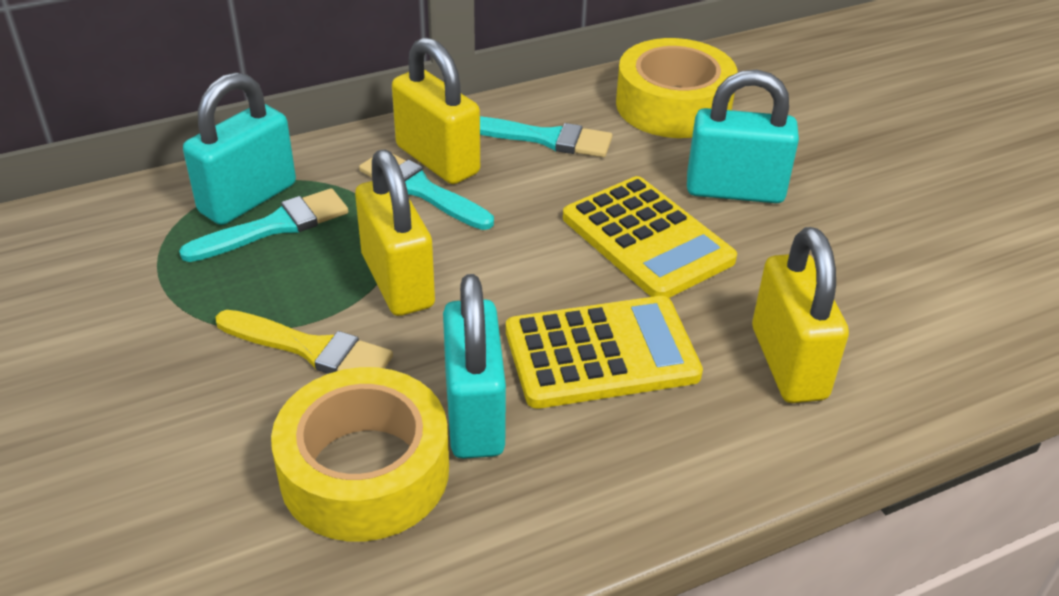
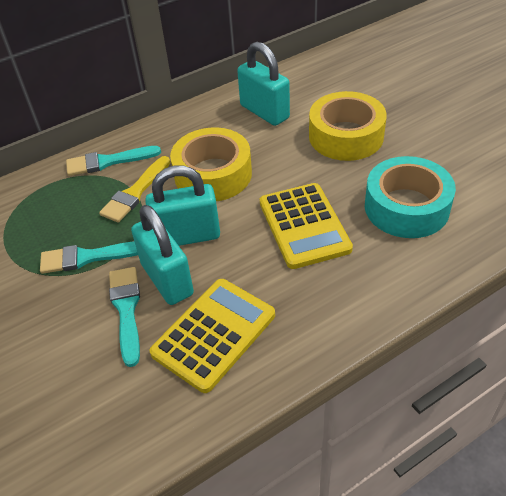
turquoise tape: none = 0 -> [365,156,456,238] = 1
yellow padlock: [355,150,435,316] [392,37,480,184] [752,227,849,403] = 3 -> none = 0

